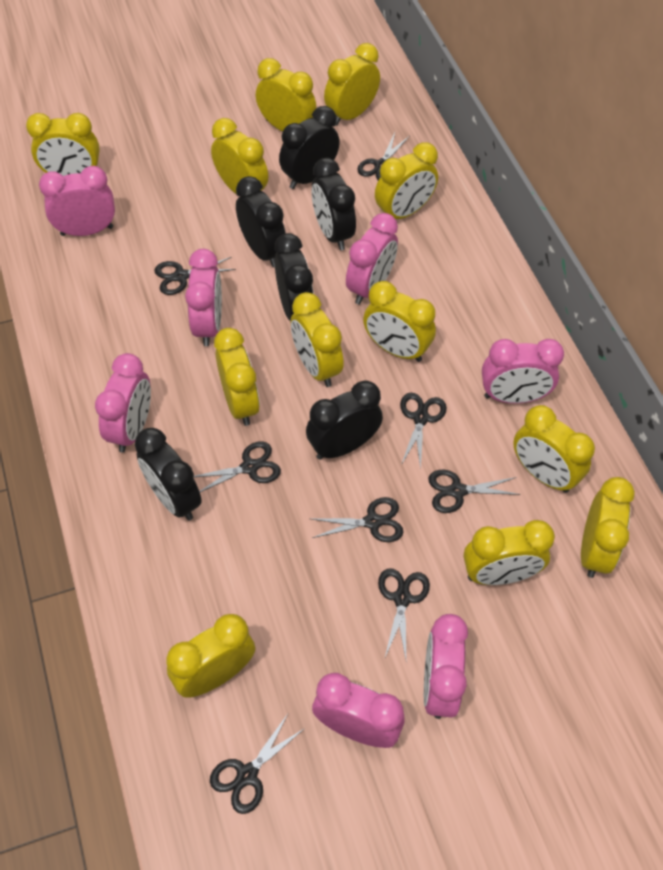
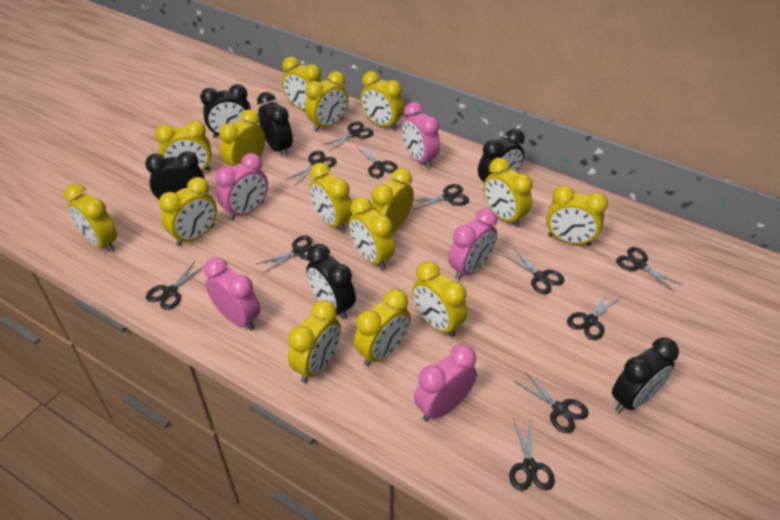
black scissors: [154,257,236,295] [194,441,281,492] [210,714,305,814] [312,497,403,542] [357,133,410,181] [378,568,430,659] [400,393,447,470] [428,470,521,513] = 8 -> [146,260,204,310] [256,235,312,274] [286,151,337,185] [322,121,374,151] [356,142,398,178] [413,184,469,209] [503,248,565,294] [509,418,555,491] [514,371,589,433] [567,291,620,340] [616,247,682,292] = 11
pink clock: [39,166,115,236] [95,353,151,453] [185,249,222,346] [312,673,405,748] [346,213,398,305] [424,614,468,719] [482,339,564,404] = 7 -> [204,258,260,330] [215,153,268,221] [402,102,440,168] [414,344,477,422] [448,208,497,280] = 5
yellow clock: [26,113,100,176] [166,614,255,698] [211,118,268,194] [214,328,260,426] [256,58,316,131] [291,292,344,387] [324,43,380,126] [363,281,436,362] [375,142,438,219] [464,520,555,585] [513,405,595,493] [581,477,635,578] = 12 -> [64,184,117,252] [155,121,212,171] [159,177,217,246] [219,109,265,167] [282,57,322,110] [288,300,341,383] [305,71,349,132] [309,163,353,233] [349,197,395,270] [354,289,411,366] [360,71,404,131] [371,168,414,233] [412,261,467,337] [484,158,532,227] [546,185,608,246] = 15

